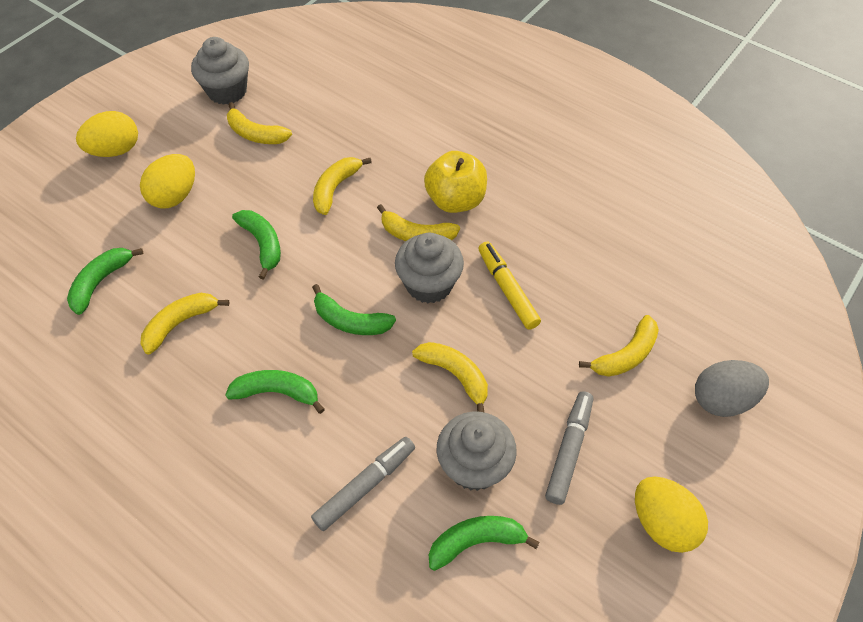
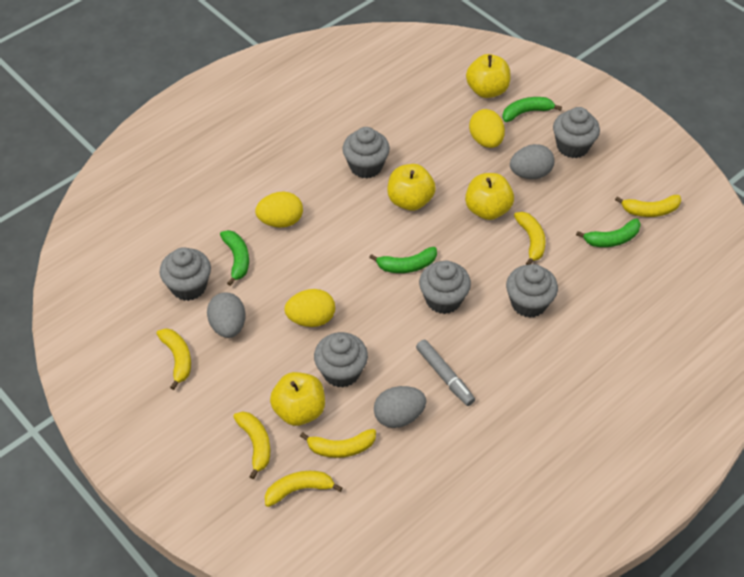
green banana: [67,248,143,315] [225,370,325,414] [232,210,281,280] [312,284,396,335] [429,516,540,571] = 5 -> [220,230,249,286] [369,247,437,273] [502,97,562,122] [576,219,641,247] = 4
grey cupcake: [191,37,249,105] [395,232,464,303] [437,412,517,491] = 3 -> [160,247,211,301] [314,332,368,388] [342,127,390,178] [419,260,471,314] [506,264,558,318] [553,107,600,158] = 6
grey egg: [695,360,769,417] = 1 -> [207,292,246,338] [374,386,426,428] [510,144,554,179] = 3
grey marker: [311,437,415,531] [545,391,593,505] = 2 -> [416,339,475,406] = 1
yellow apple: [424,151,487,213] = 1 -> [270,372,325,426] [387,164,436,211] [465,173,514,220] [466,54,510,98] = 4
yellow marker: [478,242,541,330] = 1 -> none = 0

